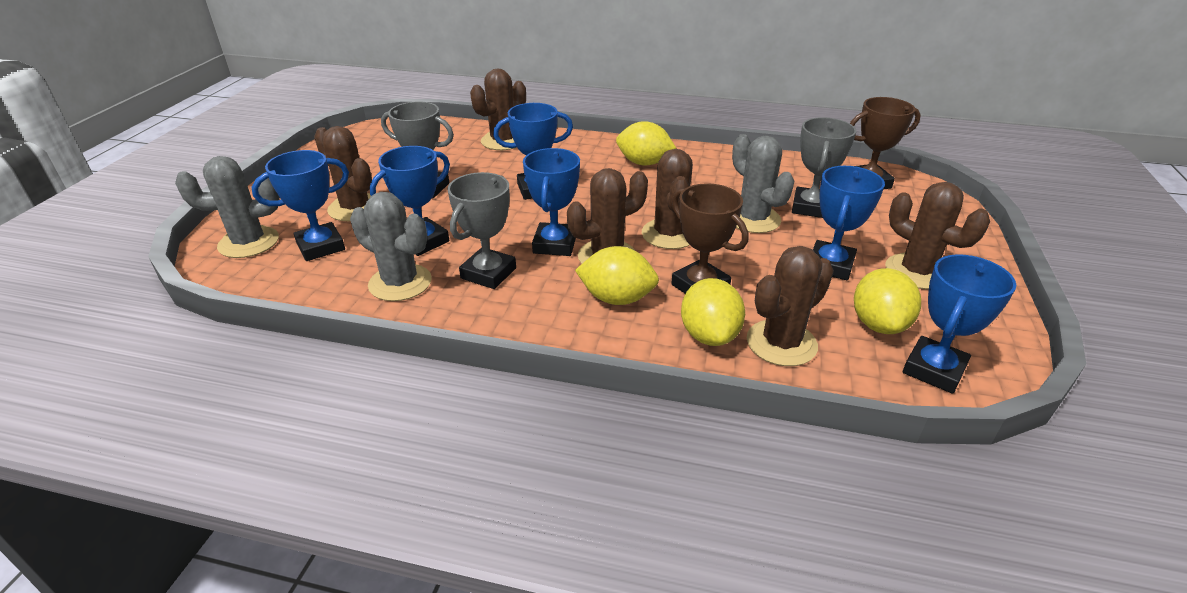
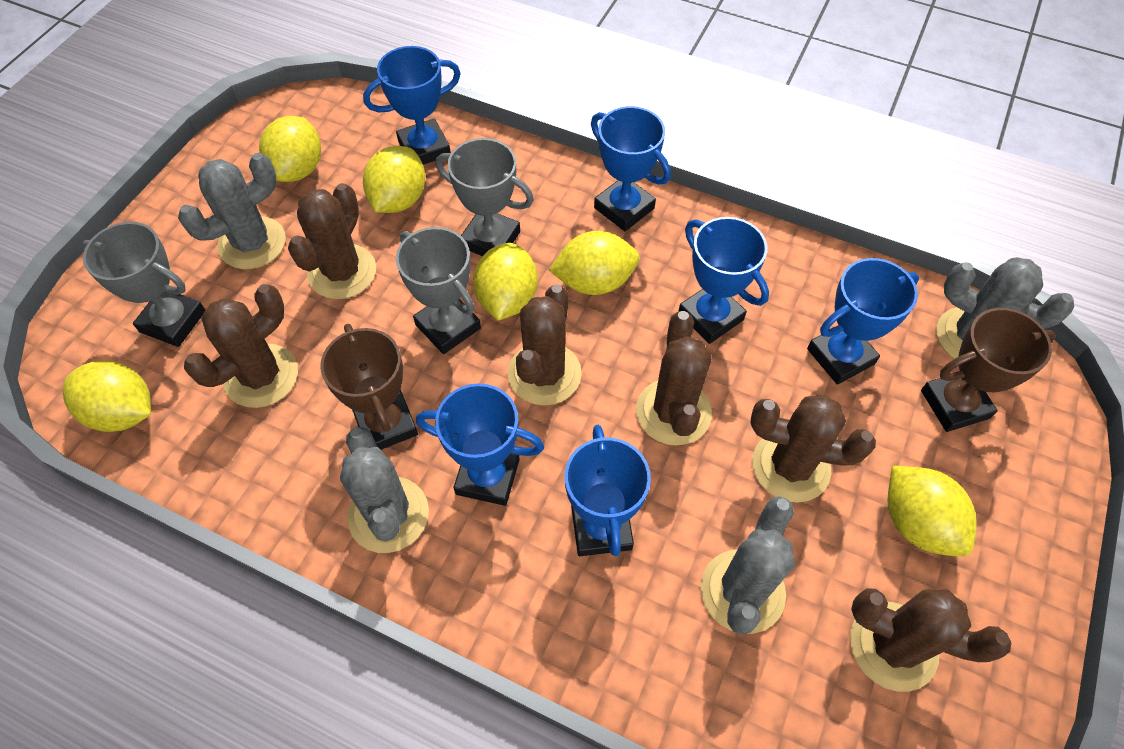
grey cactus: [175,156,280,258] [350,192,432,301] [732,134,794,233] = 3 -> [178,153,286,269] [340,427,429,553] [701,496,795,635] [936,257,1074,359] = 4
yellow lemon: [575,246,659,305] [616,121,676,165] [681,278,745,346] [854,268,921,334] = 4 -> [63,361,151,432] [259,116,321,182] [363,146,425,213] [473,243,538,321] [549,231,640,295] [887,466,977,557] = 6

